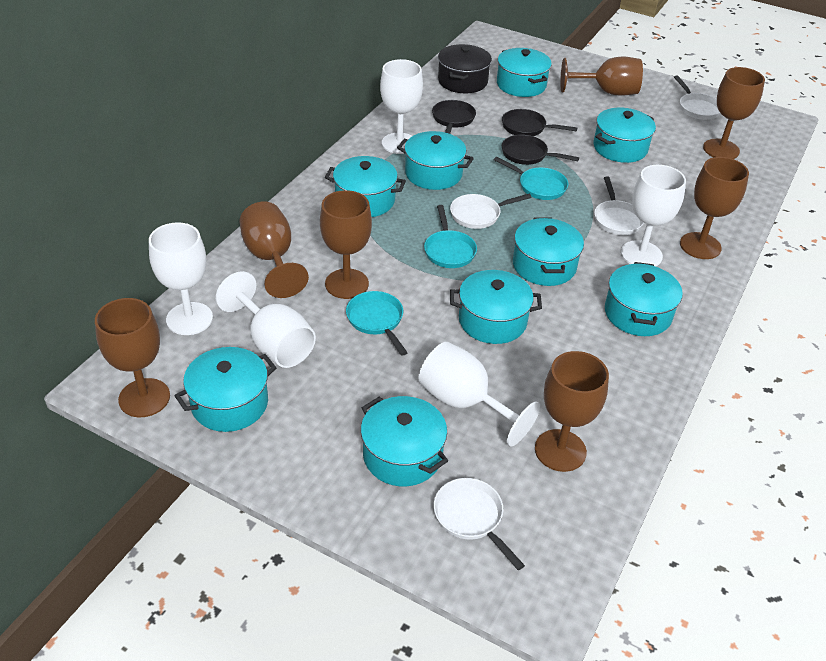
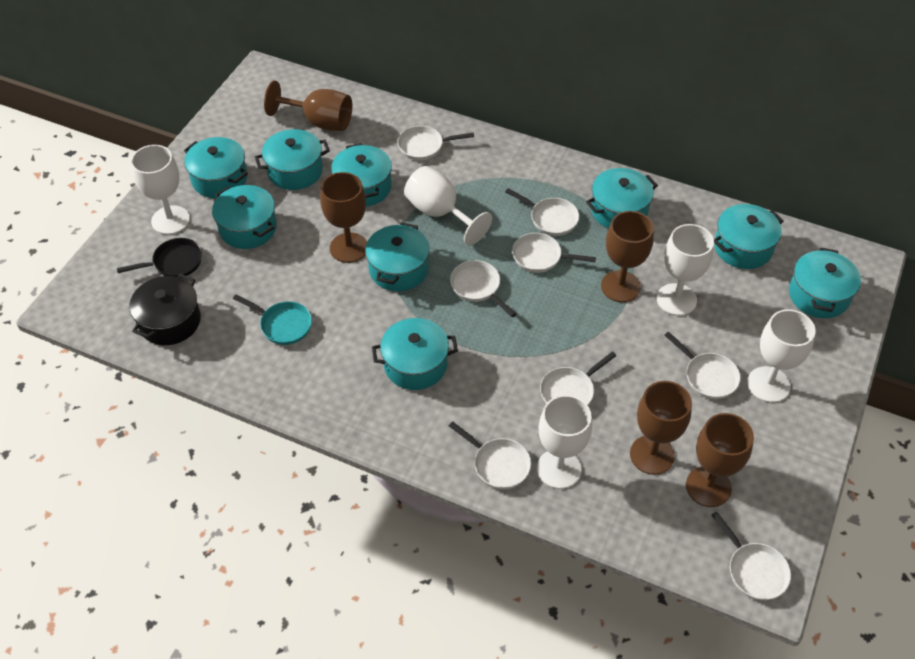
black pan: [432,100,476,134] [502,109,577,136] [502,135,579,165] = 3 -> [117,238,202,277] = 1
brown goblet: [95,298,170,417] [239,202,309,298] [320,190,372,299] [535,351,609,472] [560,57,643,96] [680,157,749,259] [703,67,765,159] = 7 -> [264,81,352,131] [320,172,367,263] [601,211,654,302] [630,381,692,475] [686,413,754,507] = 5
turquoise pan: [346,291,408,356] [424,205,477,268] [494,157,568,200] = 3 -> [233,294,312,345] = 1
white pan: [434,478,525,570] [450,194,532,229] [594,177,644,235] [674,76,720,120] = 4 -> [397,126,474,160] [449,421,531,490] [450,260,516,317] [505,188,579,236] [512,233,596,273] [540,351,616,405] [664,332,741,399] [711,512,791,600] = 8

